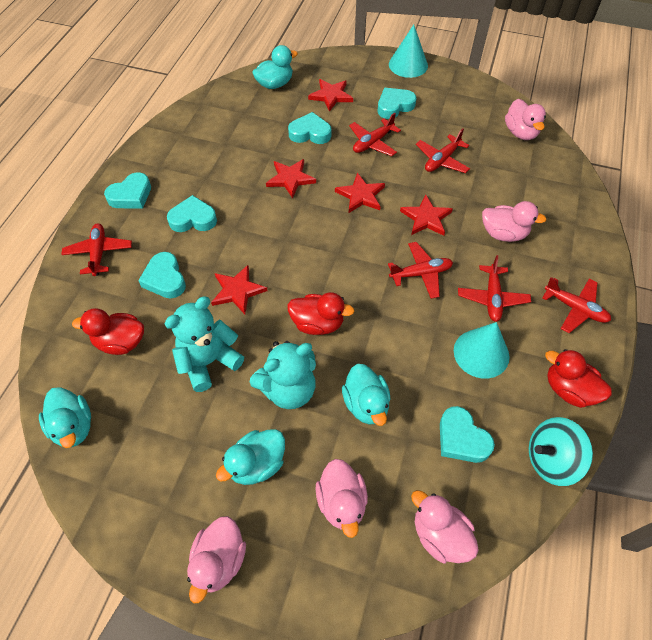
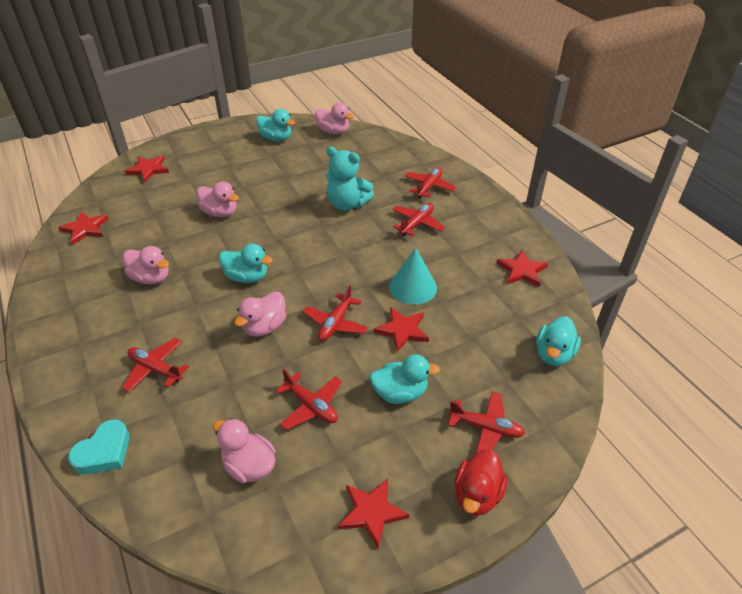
red duck: [72,308,144,355] [287,292,355,335] [545,349,612,408] = 3 -> [454,449,508,516] = 1
turquoise cone: [389,24,428,78] [454,322,509,379] = 2 -> [389,248,437,305] = 1
turquoise heart: [104,172,151,209] [138,252,186,299] [167,195,217,232] [288,112,331,144] [378,88,416,119] [440,406,495,463] = 6 -> [68,419,130,474] = 1
turquoise spinning top: [529,417,593,486] = 1 -> none = 0
turquoise teddy bear: [164,297,244,392] [250,341,316,409] = 2 -> [326,147,374,211] = 1

